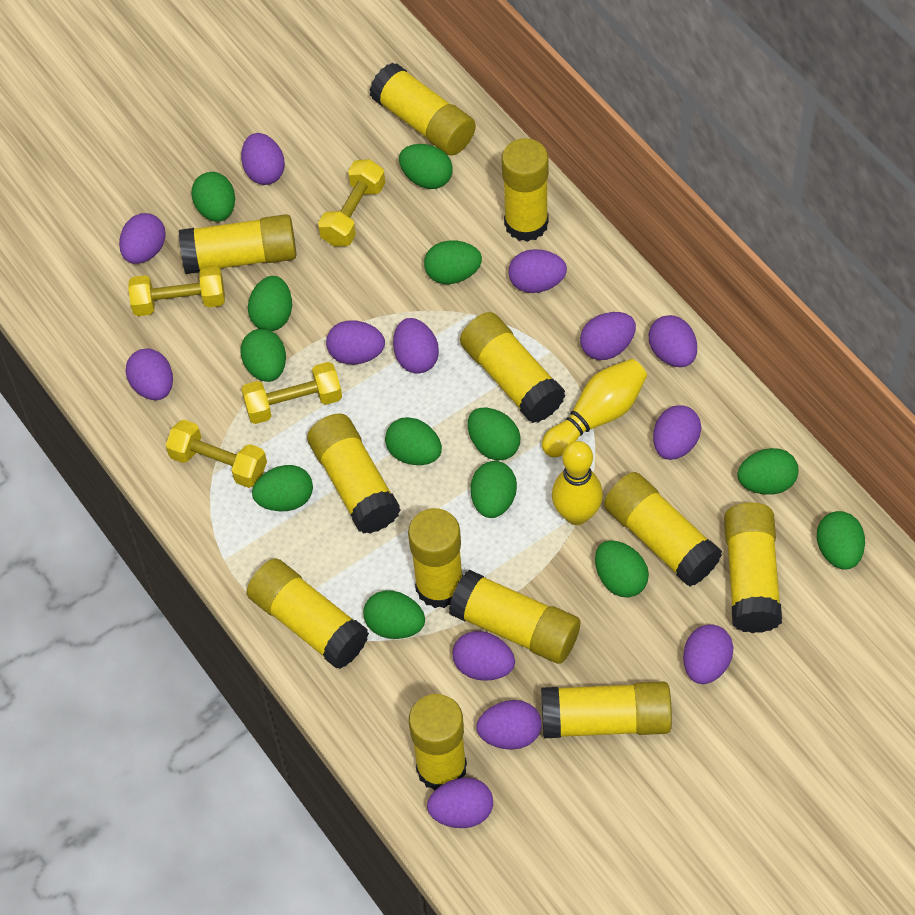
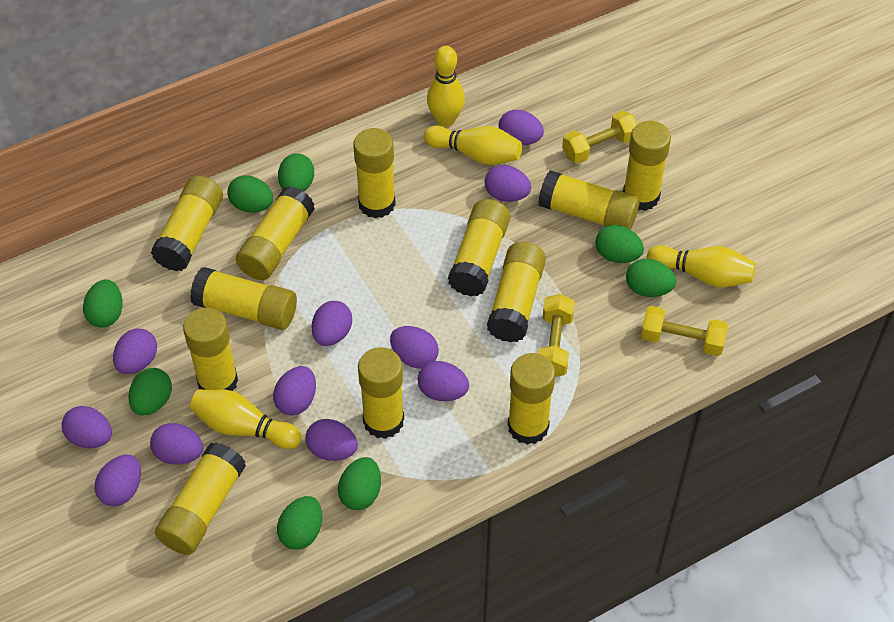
green egg: [191,172,235,222] [241,329,286,382] [248,276,292,331] [252,465,313,511] [363,591,425,639] [385,417,442,465] [399,144,453,189] [424,240,482,284] [468,408,521,460] [471,461,517,518] [595,540,649,597] [737,448,799,495] [817,511,865,570] = 13 -> [83,280,123,328] [128,368,172,415] [227,175,273,213] [277,496,322,550] [278,153,314,192] [338,457,381,510] [596,225,644,263] [626,259,676,297] = 8
purple egg: [119,213,166,264] [126,348,173,400] [241,133,285,185] [326,320,385,364] [393,318,439,374] [427,777,493,828] [453,631,515,681] [476,700,542,750] [509,249,567,293] [580,312,636,360] [649,315,697,367] [653,405,701,460] [683,624,733,684] = 13 -> [62,406,112,448] [95,455,141,506] [113,328,157,374] [150,423,203,465] [273,366,316,416] [306,419,358,461] [312,301,352,346] [390,326,439,368] [418,361,469,401] [485,165,531,202] [498,110,544,146] = 11
yellow bowling pin: [542,359,647,457] [552,441,603,525] = 2 -> [190,389,302,449] [424,125,522,165] [427,46,465,127] [647,245,756,287] = 4
yellow dumbbell: [128,267,225,316] [166,420,267,488] [241,362,342,424] [318,159,385,247] = 4 -> [538,294,575,377] [562,111,638,164] [641,306,728,356] = 3

